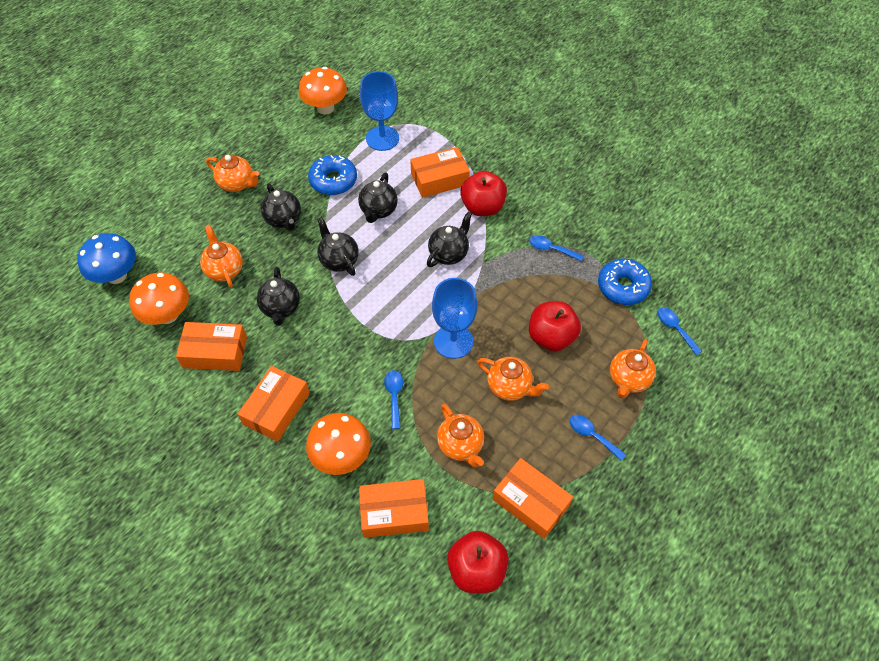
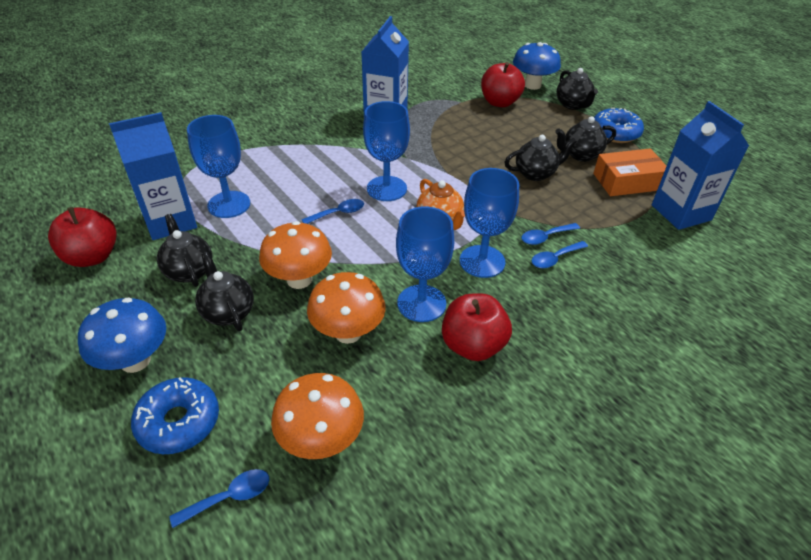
blue carton: none = 0 -> [109,112,197,240] [361,16,409,114] [652,101,749,230] = 3
blue goblet: [360,71,399,151] [432,278,477,359] = 2 -> [187,115,250,218] [363,101,410,201] [396,207,454,322] [460,168,519,278] = 4
blue mushroom: [77,233,136,284] = 1 -> [78,297,166,373] [513,42,561,90] = 2
orange box: [176,322,247,371] [238,366,310,442] [359,479,429,538] [410,147,470,198] [493,458,573,539] = 5 -> [593,148,666,196] = 1
orange teapot: [200,225,243,288] [206,154,259,192] [437,404,484,468] [477,357,549,401] [610,339,656,399] = 5 -> [417,179,465,230] = 1

